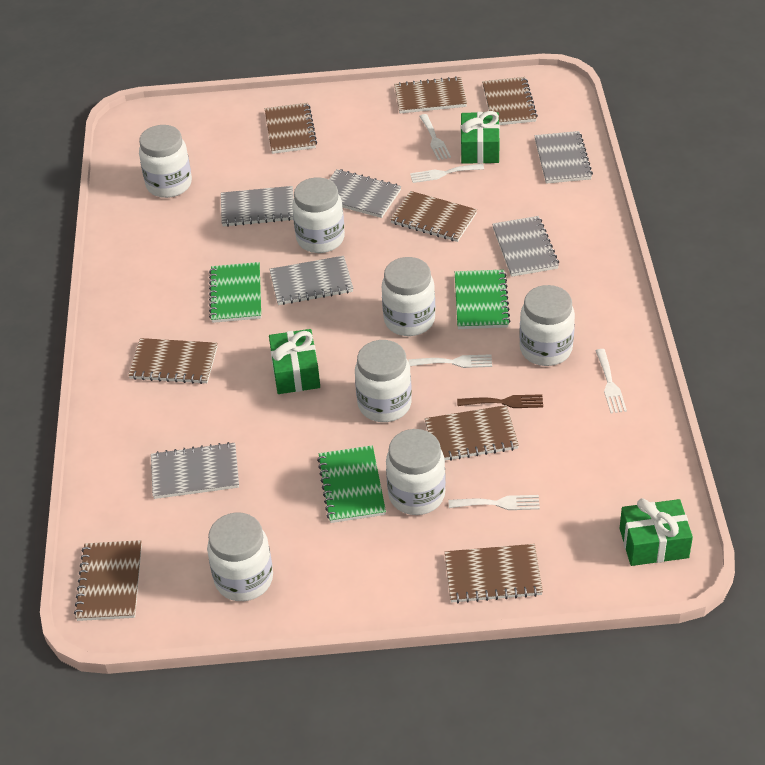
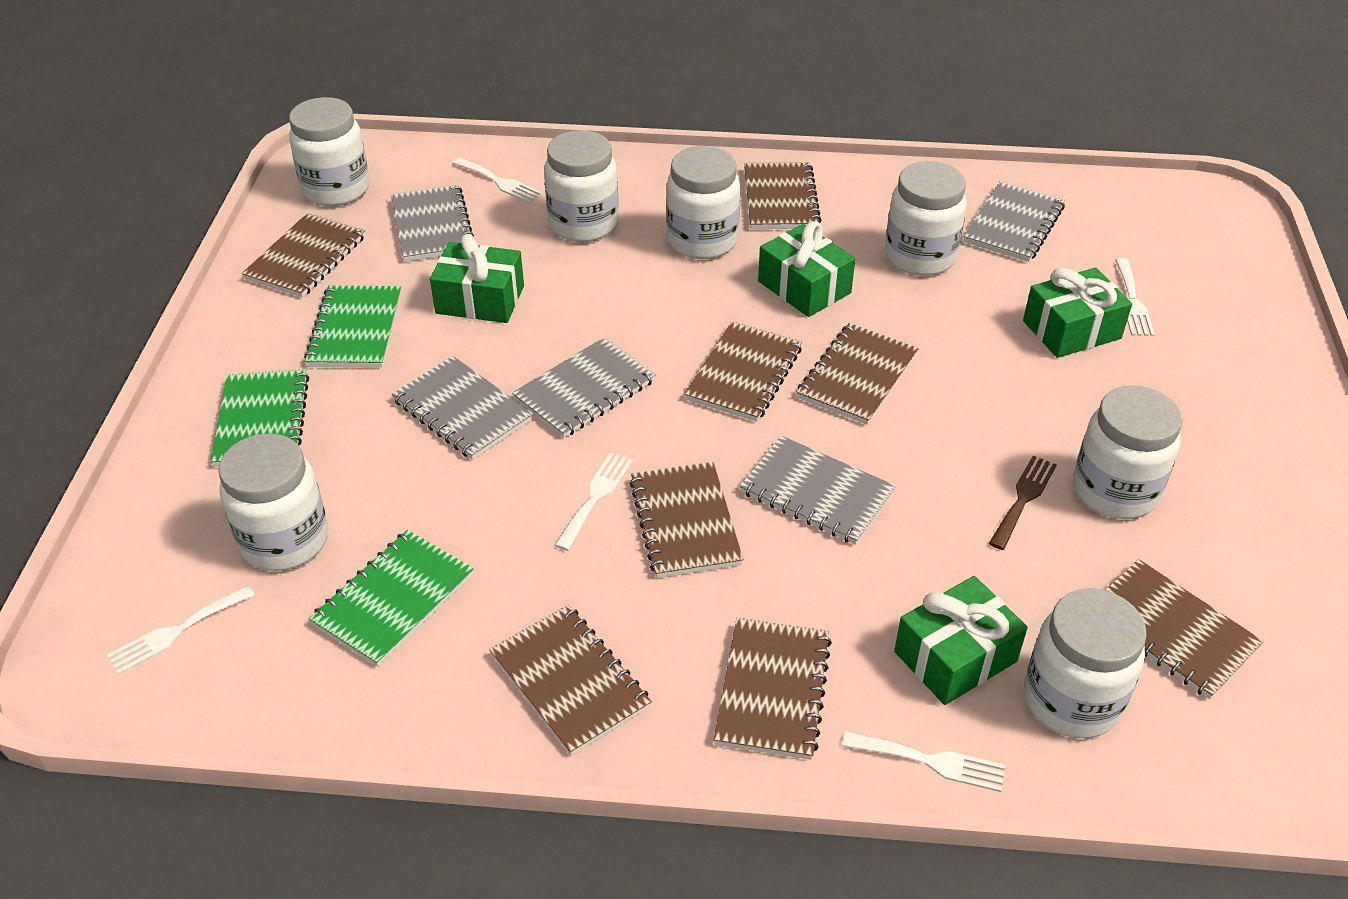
green gift: [269,329,320,394] [461,111,500,164] [619,498,693,566] = 3 -> [430,234,524,323] [758,221,855,317] [894,576,1028,705] [1023,268,1132,358] = 4
grey notebook: [151,442,239,499] [221,186,294,227] [269,256,353,305] [329,169,401,218] [492,216,559,277] [534,131,593,184] = 6 -> [391,184,474,262] [392,356,533,460] [512,337,656,438] [739,436,896,545] [963,181,1065,262] = 5

